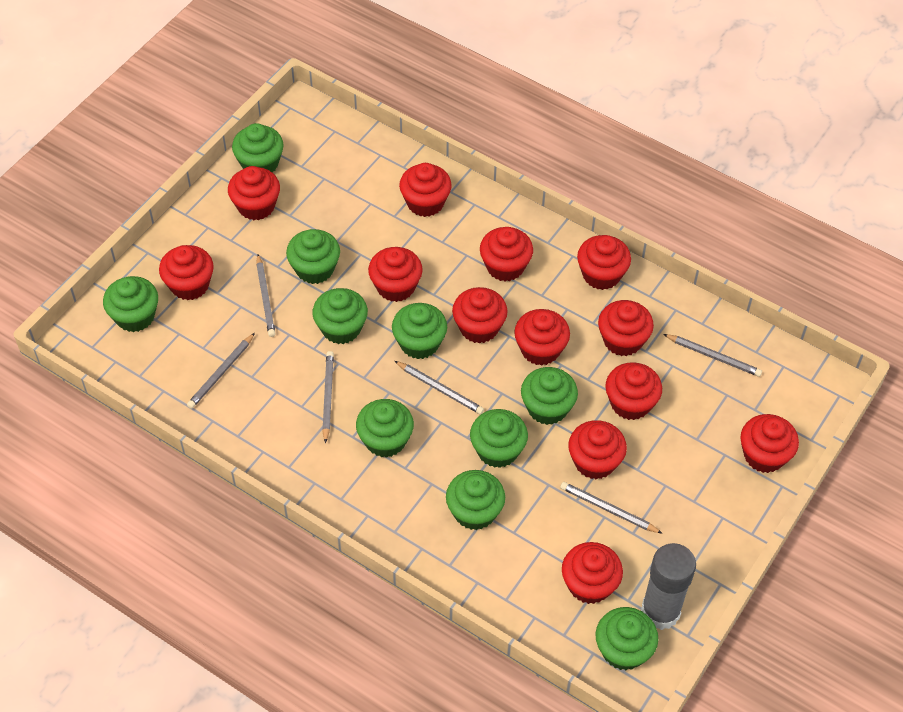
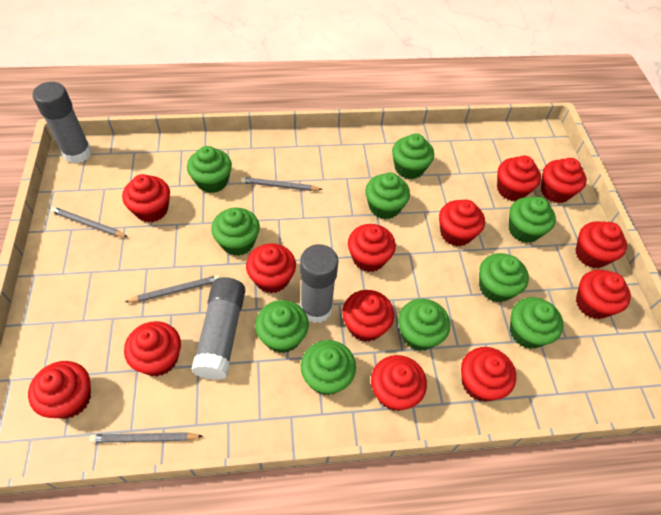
grey glue stick: [641,543,696,630] = 1 -> [33,82,92,163] [191,277,245,380] [300,244,339,323] = 3
grey pencil: [187,333,255,409] [256,254,276,337] [322,351,334,444] [395,361,484,415] [560,482,663,534] [663,334,762,377] = 6 -> [51,207,127,237] [89,432,203,443] [125,275,220,302] [241,177,323,191] = 4

